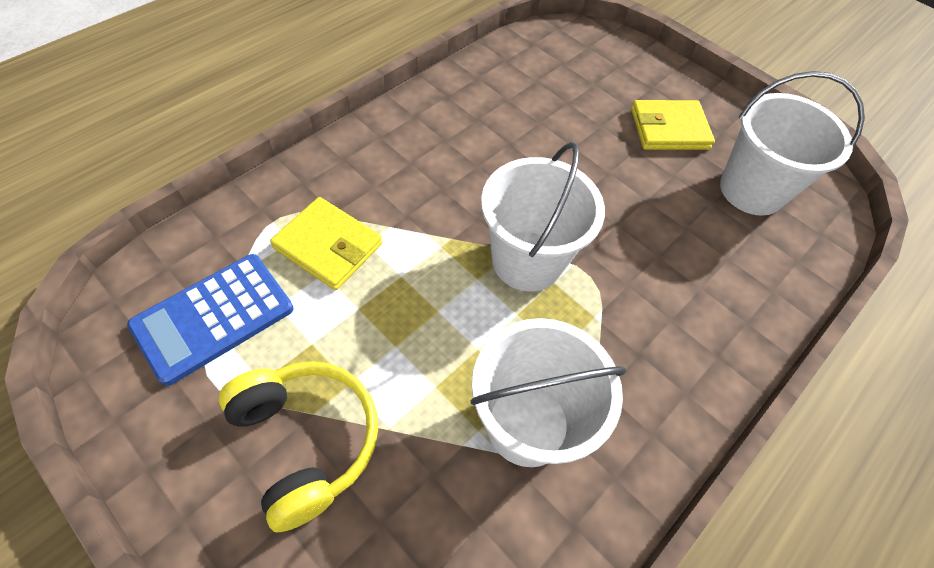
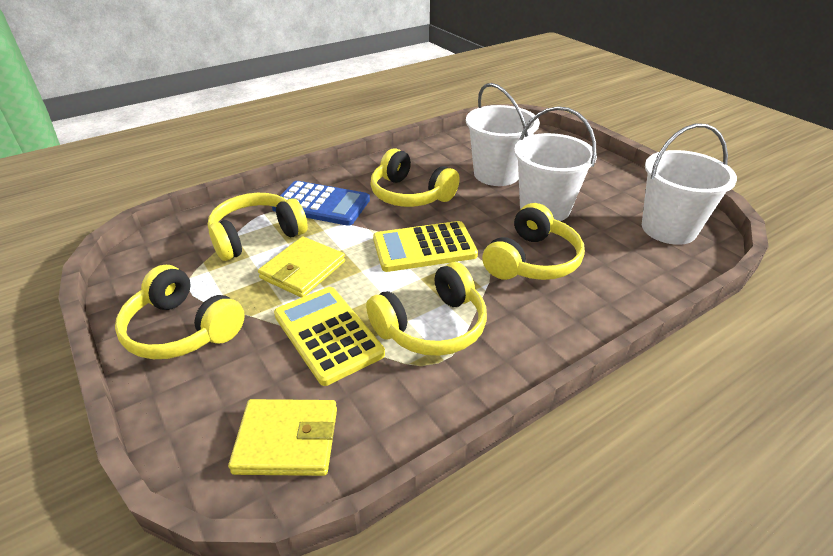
yellow calculator: none = 0 -> [274,287,385,386] [373,221,478,272] = 2
yellow headphones: [218,361,378,533] = 1 -> [115,265,245,359] [208,193,308,261] [366,262,487,356] [370,148,460,207] [482,203,585,280] = 5

